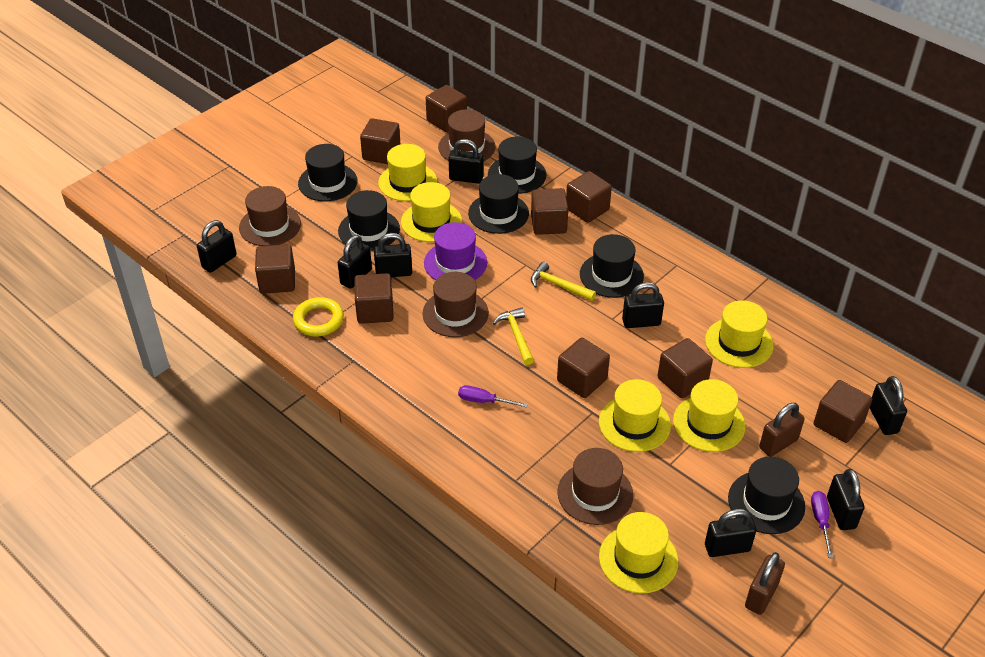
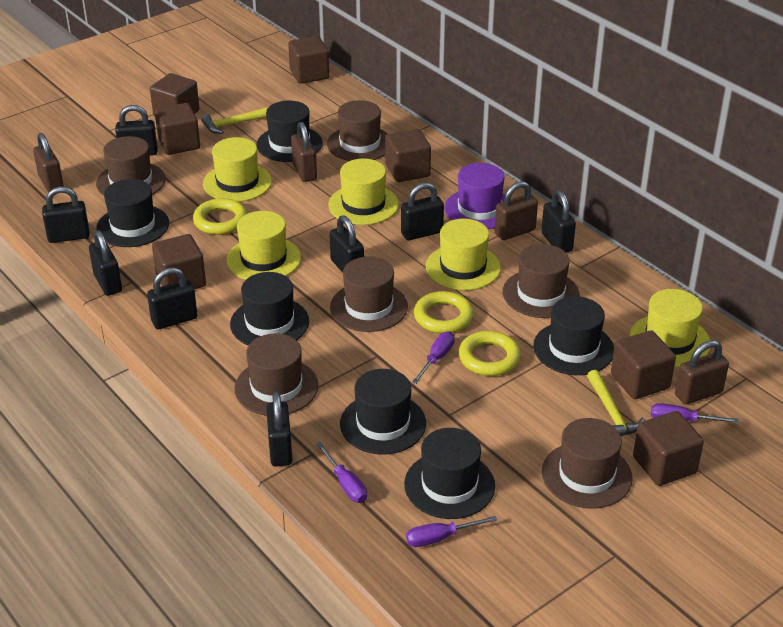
brown cube: [255,244,295,294] [354,273,394,324] [360,118,400,164] [426,85,467,132] [531,188,568,235] [557,338,610,398] [566,171,612,223] [658,338,713,399] [814,380,872,443] = 9 -> [150,73,200,116] [152,234,206,289] [155,103,200,155] [288,36,329,84] [385,129,431,182] [611,330,676,399] [633,411,704,486] = 7
brown hat: [239,186,301,246] [422,272,489,337] [438,109,496,161] [557,448,633,525] = 4 -> [96,136,166,196] [234,333,318,416] [327,100,388,161] [330,257,408,332] [503,244,580,318] [542,418,633,509] = 6
brown padlock: [745,552,785,615] [759,403,804,457] = 2 -> [33,133,64,192] [291,122,317,182] [495,181,538,240] [675,340,729,405] = 4
purple screwdriver: [458,385,528,407] [811,491,833,558] = 2 -> [316,442,367,503] [406,516,497,547] [412,331,455,384] [651,403,739,423] = 4
yellow hat: [378,144,437,202] [401,182,462,242] [599,379,671,452] [599,512,678,593] [673,379,746,452] [705,300,773,368] = 6 -> [203,137,272,202] [226,211,301,280] [328,158,399,225] [426,219,501,290] [629,289,710,367] = 5
yellow ring: [293,297,344,337] = 1 -> [193,198,248,235] [414,291,474,333] [459,331,521,376] = 3

